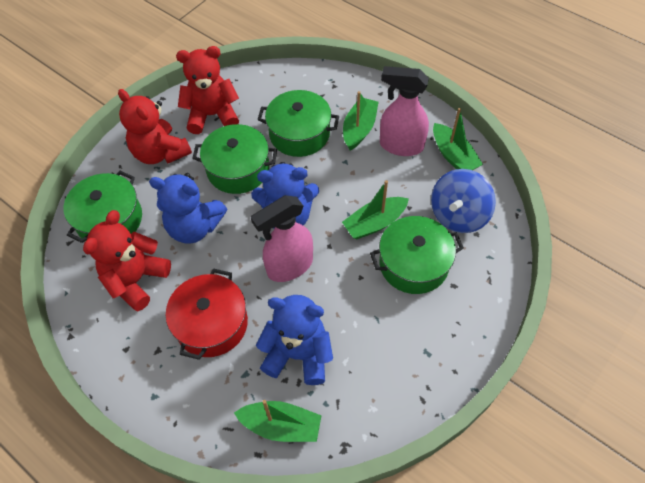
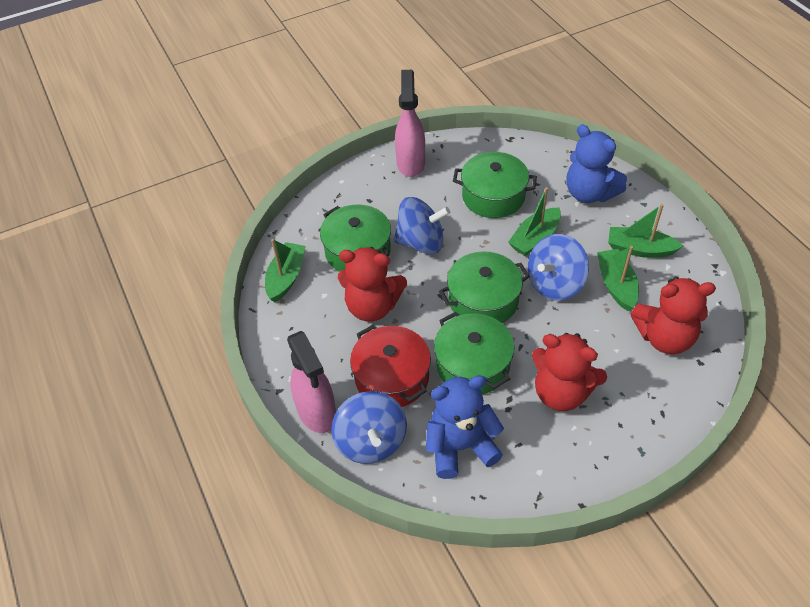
blue spinning top: [431,169,496,233] = 1 -> [331,391,407,464] [394,197,450,255] [528,234,589,301] = 3
blue teddy bear: [149,173,227,244] [251,162,319,226] [256,295,333,385] = 3 -> [426,375,504,479] [566,124,627,203] = 2

